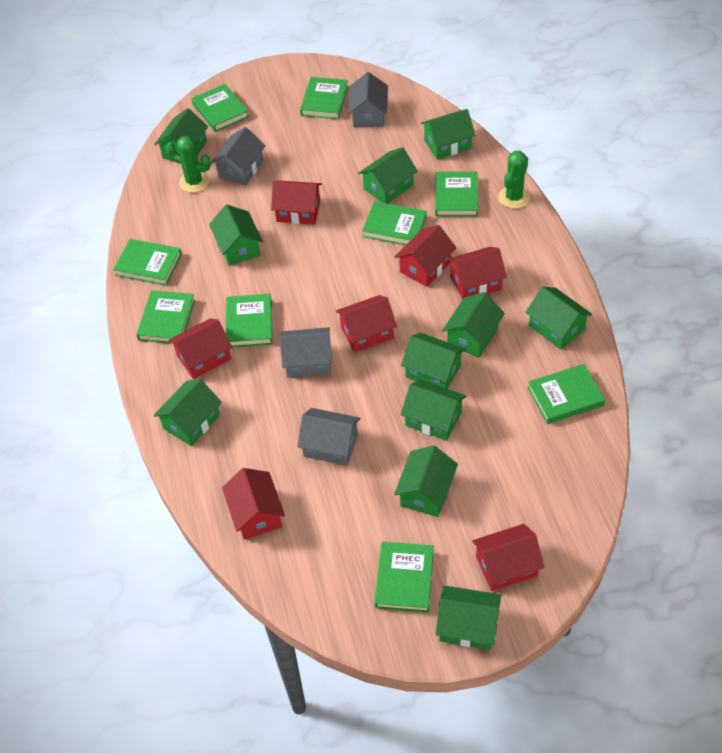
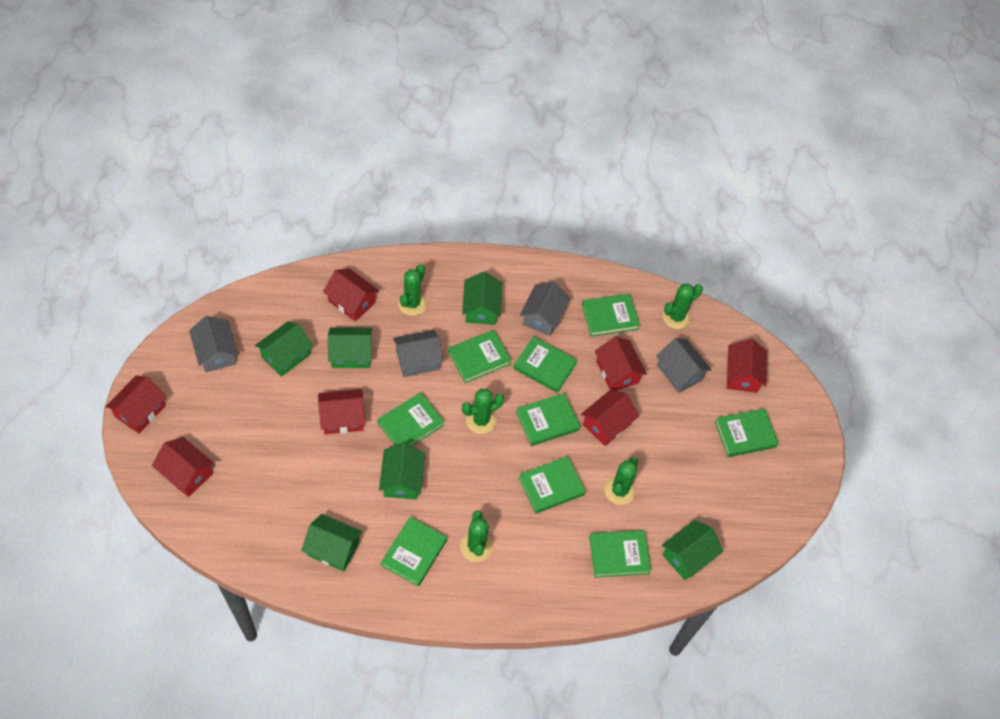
green cactus: [165,136,211,193] [498,151,530,209] = 2 -> [398,264,427,316] [460,511,493,562] [462,389,504,434] [604,457,638,505] [663,284,703,329] = 5
green house: [154,379,222,446] [155,108,208,163] [209,205,263,266] [358,147,418,204] [394,445,458,517] [401,333,466,389] [401,379,467,441] [421,109,476,159] [436,586,501,650] [442,292,505,358] [525,286,592,349] = 11 -> [255,321,313,377] [301,514,363,571] [328,328,372,368] [379,443,425,500] [462,272,502,325] [662,520,723,580] = 6

